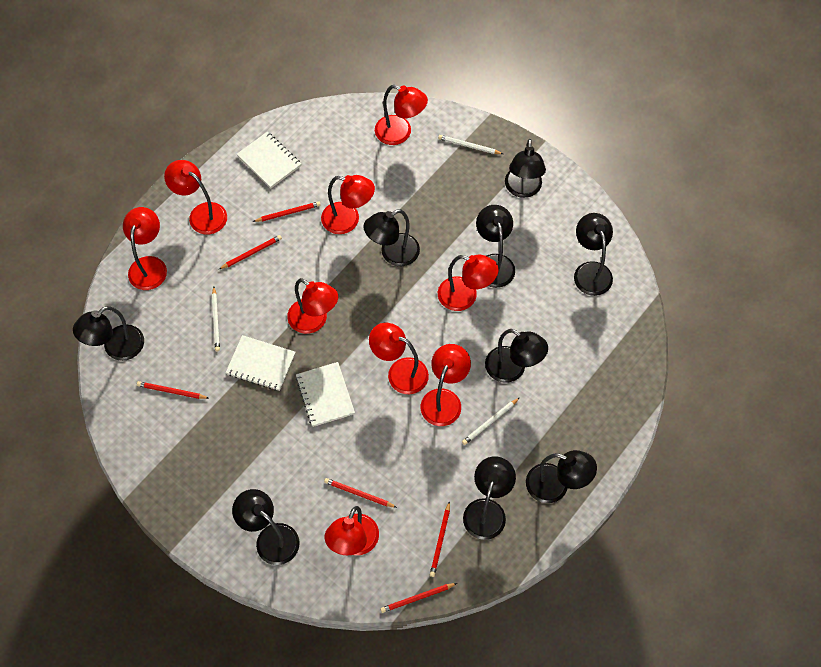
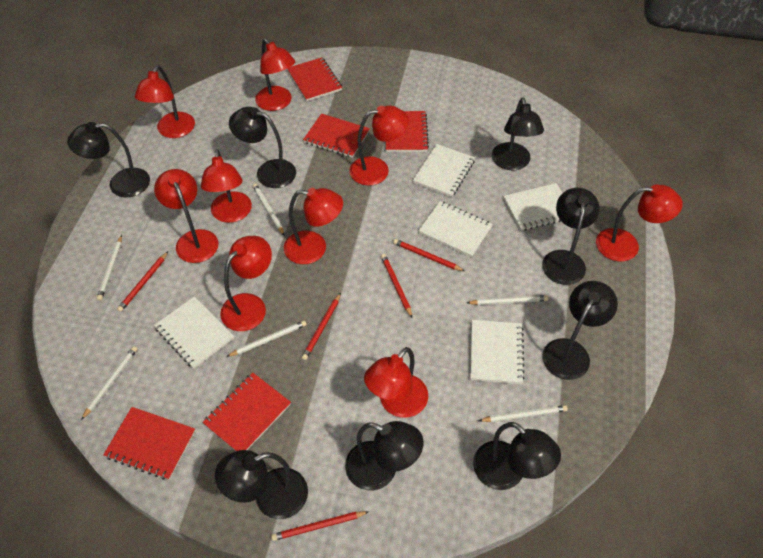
black lamp: [73,306,144,361] [232,489,300,565] [364,209,420,266] [463,456,516,540] [476,205,515,288] [485,329,548,383] [505,139,546,198] [526,450,597,503] [574,213,613,296] = 9 -> [67,122,150,197] [215,450,308,519] [229,107,296,188] [345,421,424,490] [473,422,561,490] [492,97,544,170] [542,188,600,285] [542,281,618,380] = 8
red notebook: none = 0 -> [103,407,195,480] [202,373,291,451] [288,57,342,101] [303,113,370,158] [386,111,429,152] = 5
red pencil: [137,381,208,399] [219,235,282,269] [253,201,321,222] [324,478,397,508] [380,583,457,613] [430,501,450,577] = 6 -> [117,252,168,312] [271,511,368,541] [302,293,341,360] [381,254,412,317] [393,239,464,271] = 5
white notebook: [226,335,296,391] [237,132,301,188] [296,362,355,427] = 3 -> [154,296,234,369] [413,144,475,197] [418,201,493,257] [470,320,525,384] [503,183,562,231] = 5
white pencil: [212,287,220,351] [438,135,503,154] [462,397,520,445] = 3 -> [81,346,138,420] [97,235,122,300] [226,320,307,357] [253,183,285,236] [467,295,548,305] [479,405,568,422] = 6

